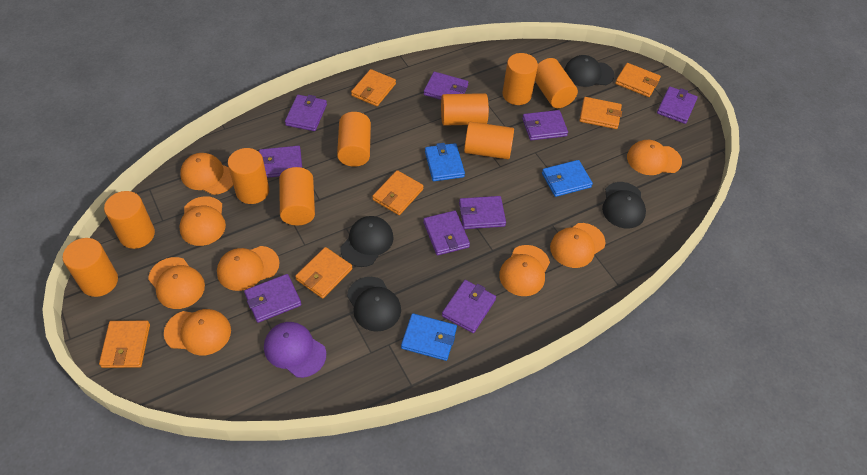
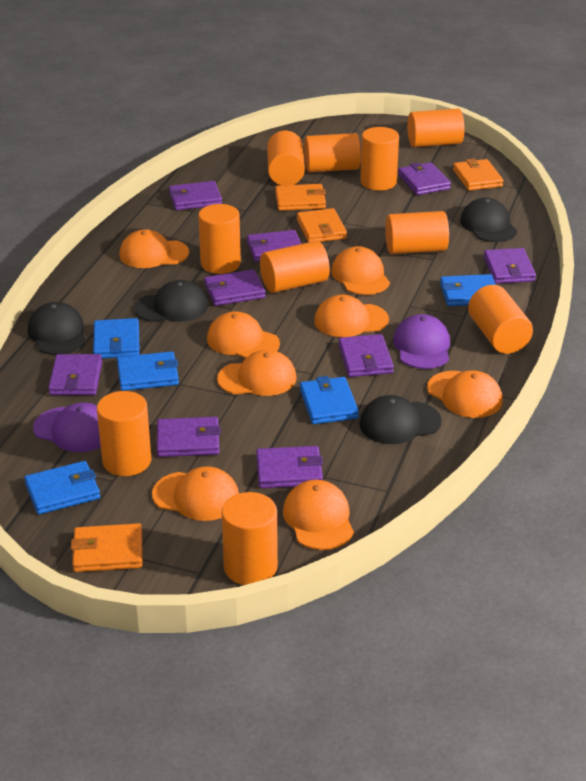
blue wallet: [401,313,457,361] [425,143,465,181] [542,160,593,197] = 3 -> [24,461,100,514] [93,318,140,358] [117,351,179,391] [300,376,359,424] [440,274,496,306] = 5
orange cylinder: [63,238,118,297] [104,191,155,249] [228,148,269,204] [279,167,315,225] [337,112,371,167] [441,93,489,126] [464,122,514,159] [502,53,538,105] [535,58,578,108] = 9 -> [97,391,151,476] [198,204,241,274] [221,492,278,585] [260,241,330,293] [267,131,305,185] [304,133,361,172] [360,127,399,191] [385,211,449,254] [407,109,465,147] [468,285,533,354] = 10
orange wallet: [99,321,150,368] [295,247,352,299] [351,69,396,106] [372,170,423,215] [579,97,622,129] [615,63,661,97] = 6 -> [71,523,142,572] [275,184,326,211] [297,208,347,242] [453,158,504,191] = 4
purple cap: [264,322,326,378] = 1 -> [33,403,101,452] [393,314,450,369] = 2

